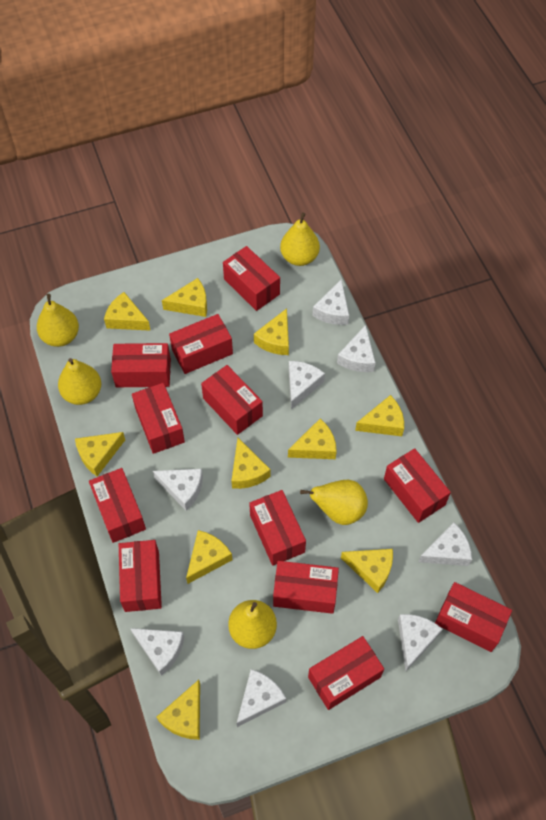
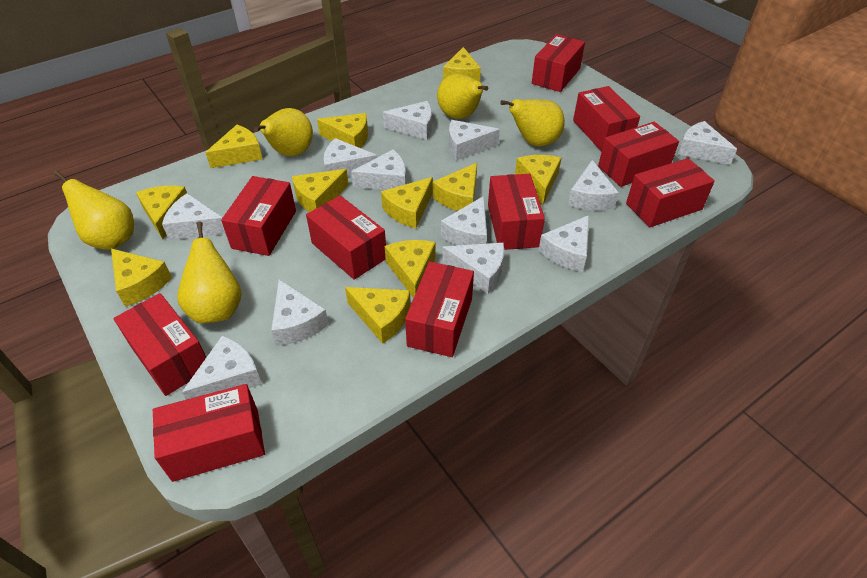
red box: [89,468,146,543] [111,343,171,387] [119,540,162,612] [132,383,185,454] [169,314,233,374] [201,365,263,435] [223,246,280,311] [249,490,306,566] [273,561,339,614] [308,636,384,710] [384,448,451,523] [435,582,512,652] = 12 -> [113,293,206,396] [153,384,265,482] [221,176,296,256] [306,195,386,280] [405,262,474,357] [488,174,545,250] [532,34,585,92] [573,86,640,152] [598,122,679,187] [626,158,715,227] = 10
white cheese: [130,628,184,676] [153,469,203,511] [237,669,286,727] [289,361,325,410] [312,279,349,325] [337,325,376,372] [398,614,443,671] [418,522,472,566] = 8 -> [162,193,226,240] [182,336,262,400] [271,279,329,345] [324,138,377,177] [351,150,406,190] [383,101,432,140] [441,196,487,246] [442,243,504,294] [449,120,500,161] [538,215,589,272] [568,160,619,211] [677,121,737,165] = 12
yellow cheese: [75,432,125,476] [104,292,151,331] [157,680,200,740] [162,278,207,317] [186,530,232,584] [231,438,271,489] [254,308,289,355] [288,418,337,459] [341,549,393,593] [355,395,404,436] = 10 -> [111,248,172,307] [136,186,187,239] [205,125,263,168] [292,169,349,212] [317,113,368,148] [345,287,411,344] [381,177,433,228] [385,240,436,298] [433,163,477,211] [443,47,481,82] [515,155,561,205] = 11

